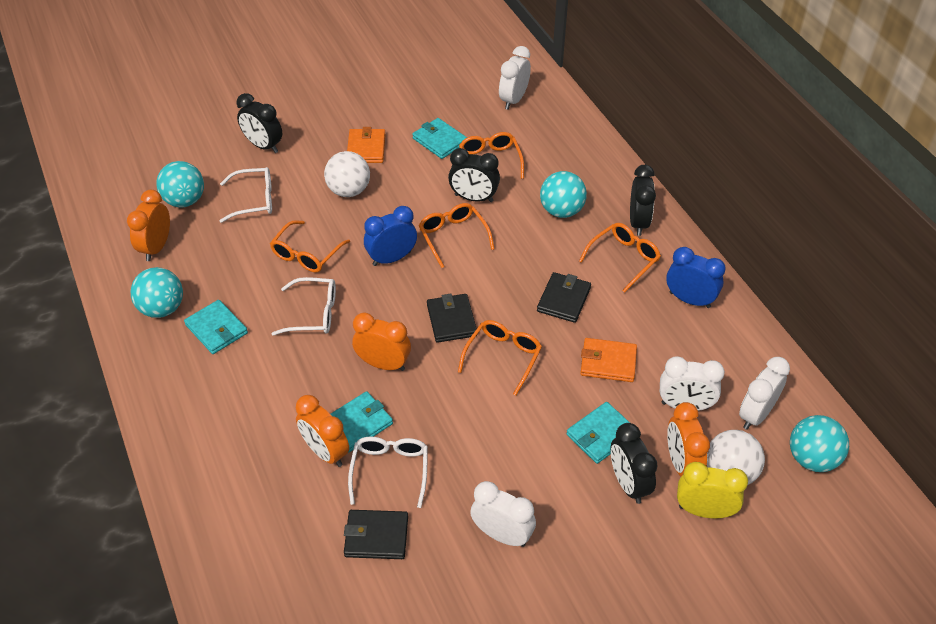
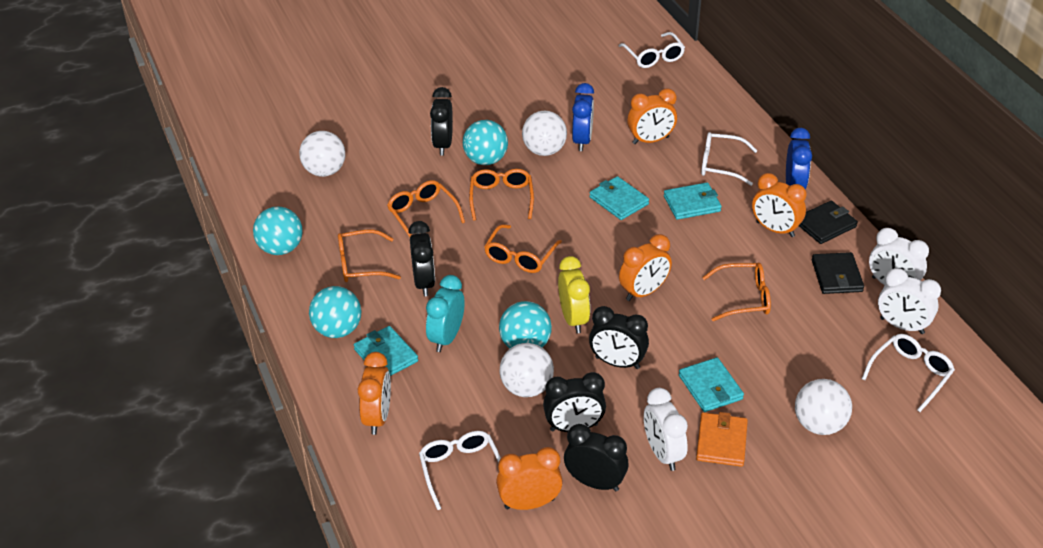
black clock: [237,93,282,153] [448,148,500,202] [611,423,658,504] [630,165,656,236] = 4 -> [408,221,435,297] [430,87,453,156] [543,372,606,432] [564,424,629,492] [589,306,649,369] = 5
black wallet: [344,510,408,559] [427,294,477,343] [537,272,591,323] = 3 -> [799,201,858,244] [812,252,864,294] = 2
orange clock: [127,190,170,261] [296,395,349,467] [352,313,411,371] [667,402,710,476] = 4 -> [358,352,391,435] [496,447,563,510] [619,234,672,301] [627,88,677,144] [752,173,806,237] = 5
orange wallet: [347,127,386,163] [580,338,637,382] = 2 -> [696,412,748,467] = 1
turquoise clock: none = 0 -> [426,275,464,352] = 1
white ball: [324,151,370,197] [707,430,765,485] = 2 -> [299,131,345,177] [500,343,554,397] [522,111,567,156] [795,379,852,435] = 4
white clock: [470,481,536,547] [499,46,531,110] [660,357,725,411] [739,357,790,430] = 4 -> [644,388,688,471] [869,228,929,285] [878,268,941,334] = 3
white glasses: [220,167,272,223] [272,277,336,336] [348,437,428,508] = 3 -> [419,431,501,510] [618,32,685,68] [701,132,757,186] [862,334,955,412] = 4

